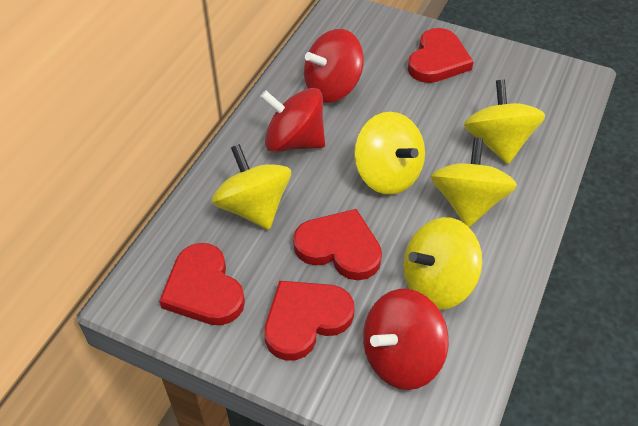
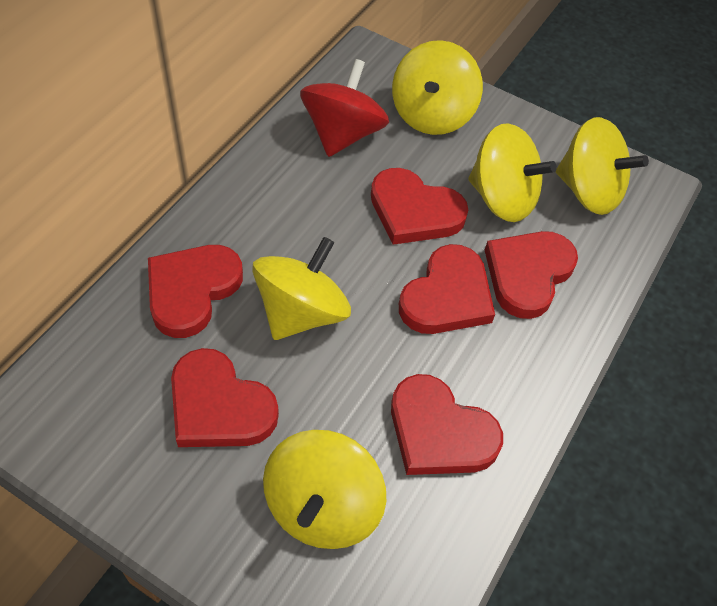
red heart: [159,243,245,325] [264,281,355,360] [293,209,382,280] [408,28,474,83] = 4 -> [148,245,243,338] [171,348,279,447] [371,168,468,245] [391,374,503,475] [399,244,495,334] [485,231,578,319] = 6
red spinning top: [260,88,325,152] [304,29,364,103] [363,289,449,390] = 3 -> [300,59,389,157] = 1

